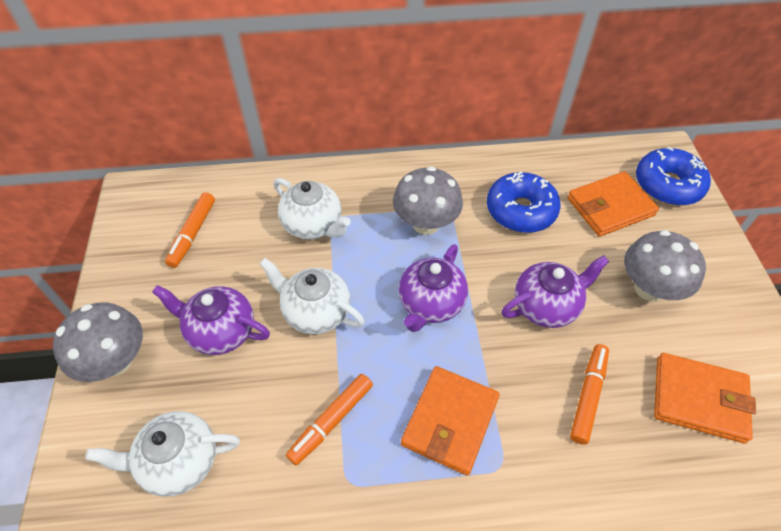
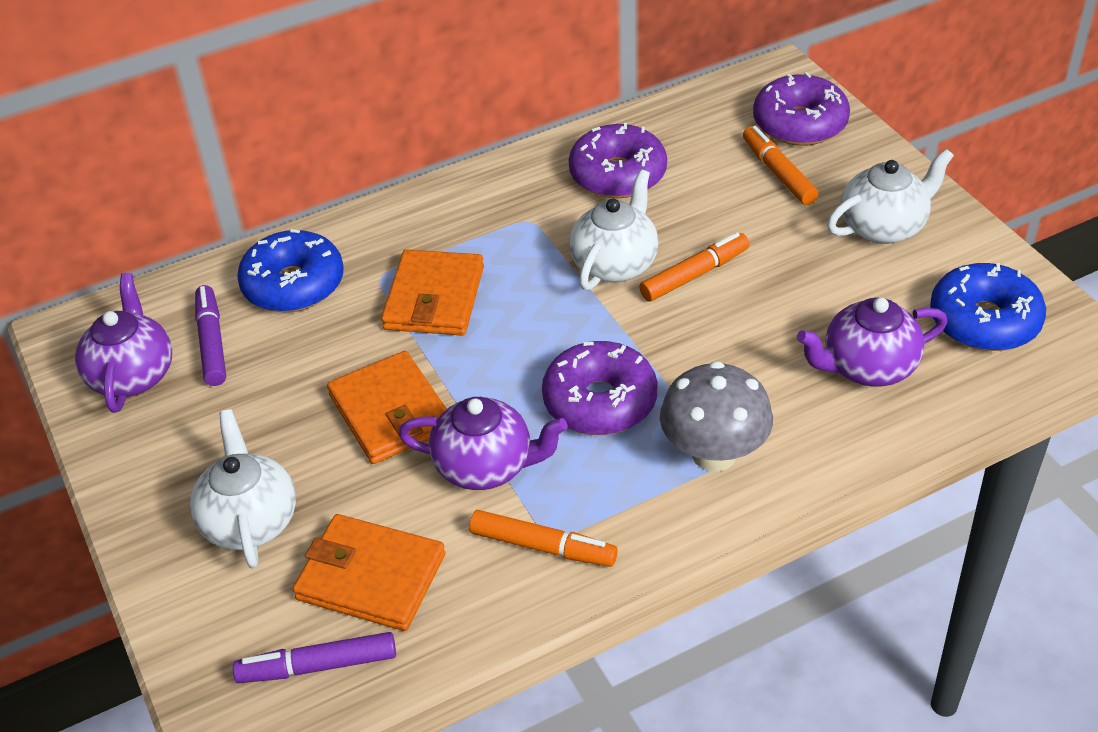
grey mushroom: [53,302,143,382] [393,166,463,235] [624,230,706,301] = 3 -> [660,361,773,472] = 1
purple donut: none = 0 -> [542,341,658,435] [569,123,667,198] [753,72,850,146] = 3
purple marker: none = 0 -> [195,285,226,386] [233,632,396,683] = 2

